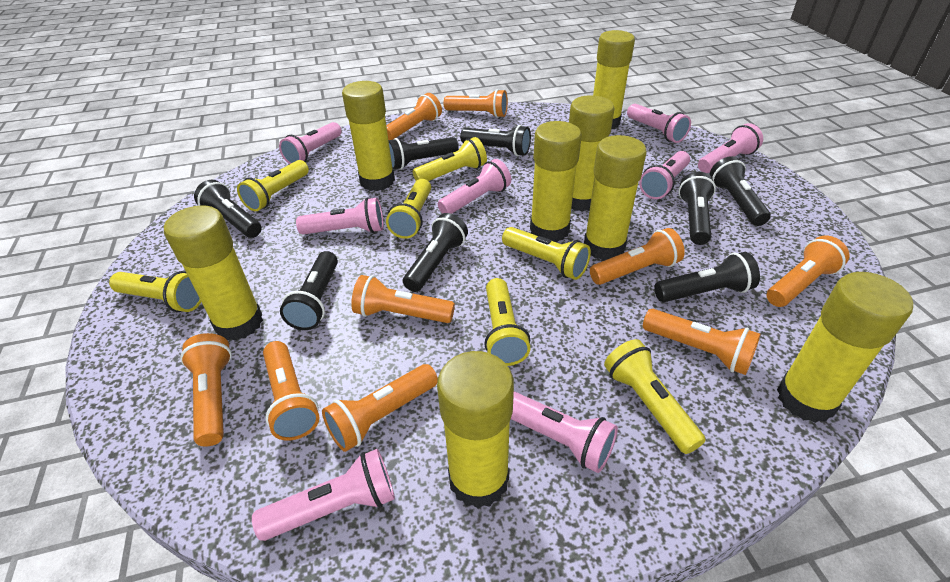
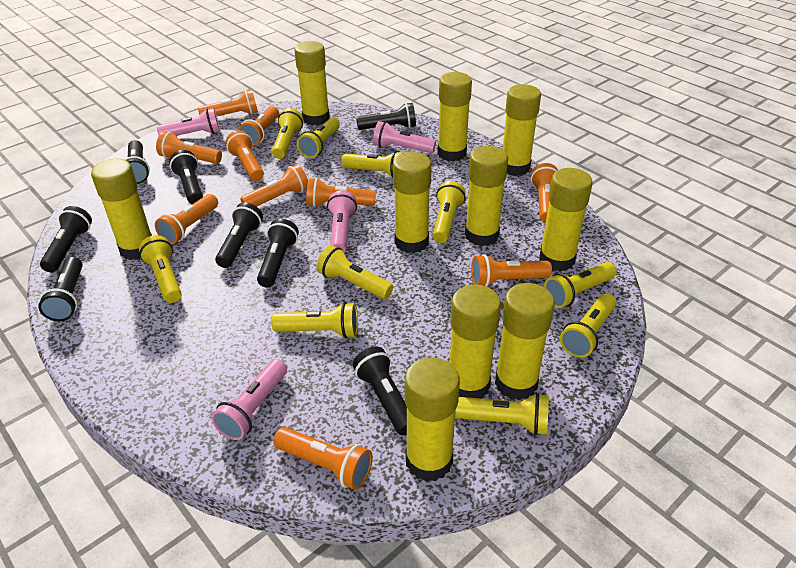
orange flashlight: [180,333,232,447] [263,341,320,441] [322,364,438,452] [351,275,455,323] [386,93,442,140] [444,89,508,118] [590,228,685,285] [643,309,761,375] [767,236,850,307] = 9 -> [155,194,218,244] [156,131,222,164] [198,90,258,116] [226,130,264,181] [239,106,279,146] [240,164,308,207] [273,427,373,490] [306,178,376,207] [471,254,552,287] [531,163,558,223] = 10
pink flashlight: [252,449,395,541] [279,122,342,164] [296,197,384,235] [438,159,511,214] [511,391,618,473] [627,104,691,143] [639,151,690,199] [698,123,763,173] = 8 -> [157,108,220,136] [211,359,287,440] [327,190,357,253] [373,121,436,153] = 4
yellow flashlight: [109,271,201,312] [237,160,309,211] [386,179,431,239] [413,137,487,181] [485,278,531,366] [502,227,591,280] [604,339,706,454] = 7 -> [139,235,182,303] [272,108,303,159] [272,302,358,338] [297,118,340,158] [316,245,393,299] [341,151,403,178] [433,181,466,243] [455,393,549,435] [544,262,617,308] [560,293,616,358] = 10
yellow glue stick: [164,205,263,341] [342,81,395,191] [437,351,514,508] [530,121,582,242] [569,95,615,212] [584,135,647,260] [593,30,635,129] [777,272,913,423] = 8 -> [91,159,152,260] [294,41,330,125] [393,152,432,253] [405,358,460,482] [437,72,472,162] [450,284,501,399] [465,146,508,246] [495,283,555,400] [503,84,541,176] [539,168,593,271] = 10

